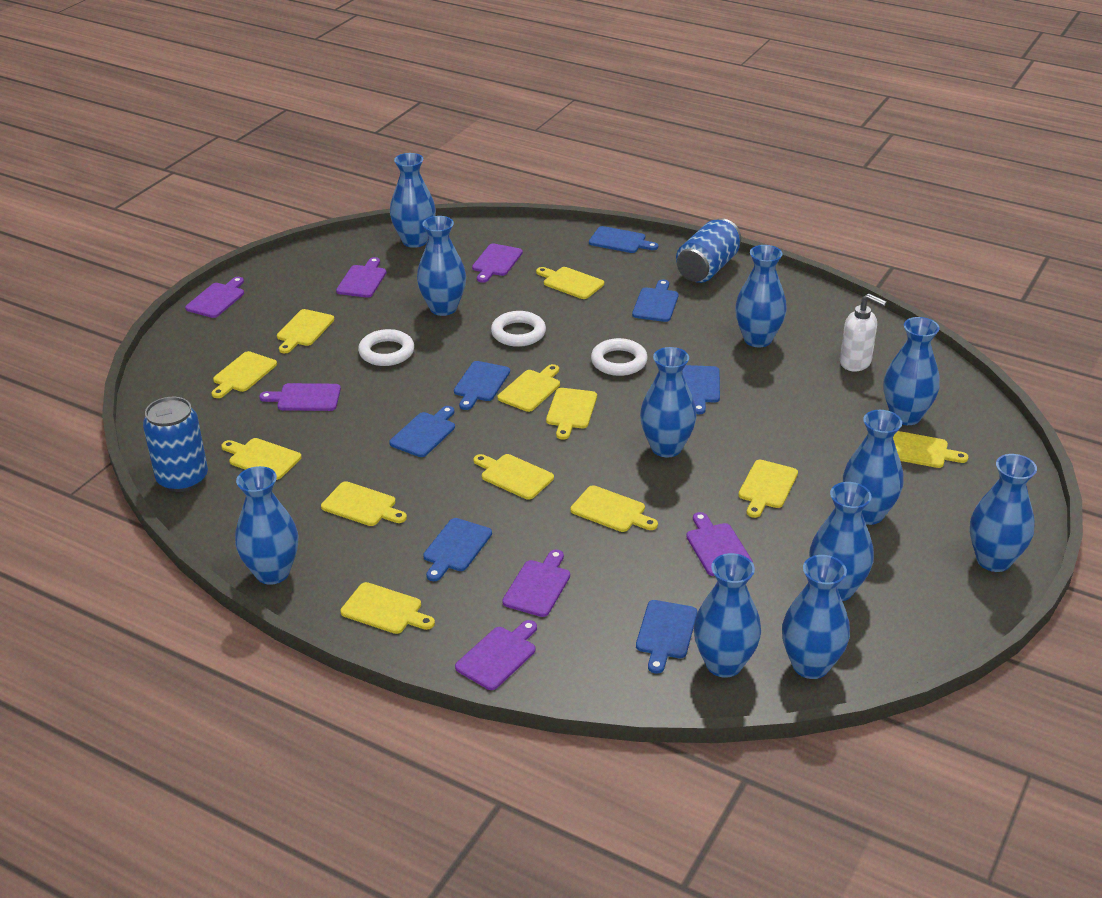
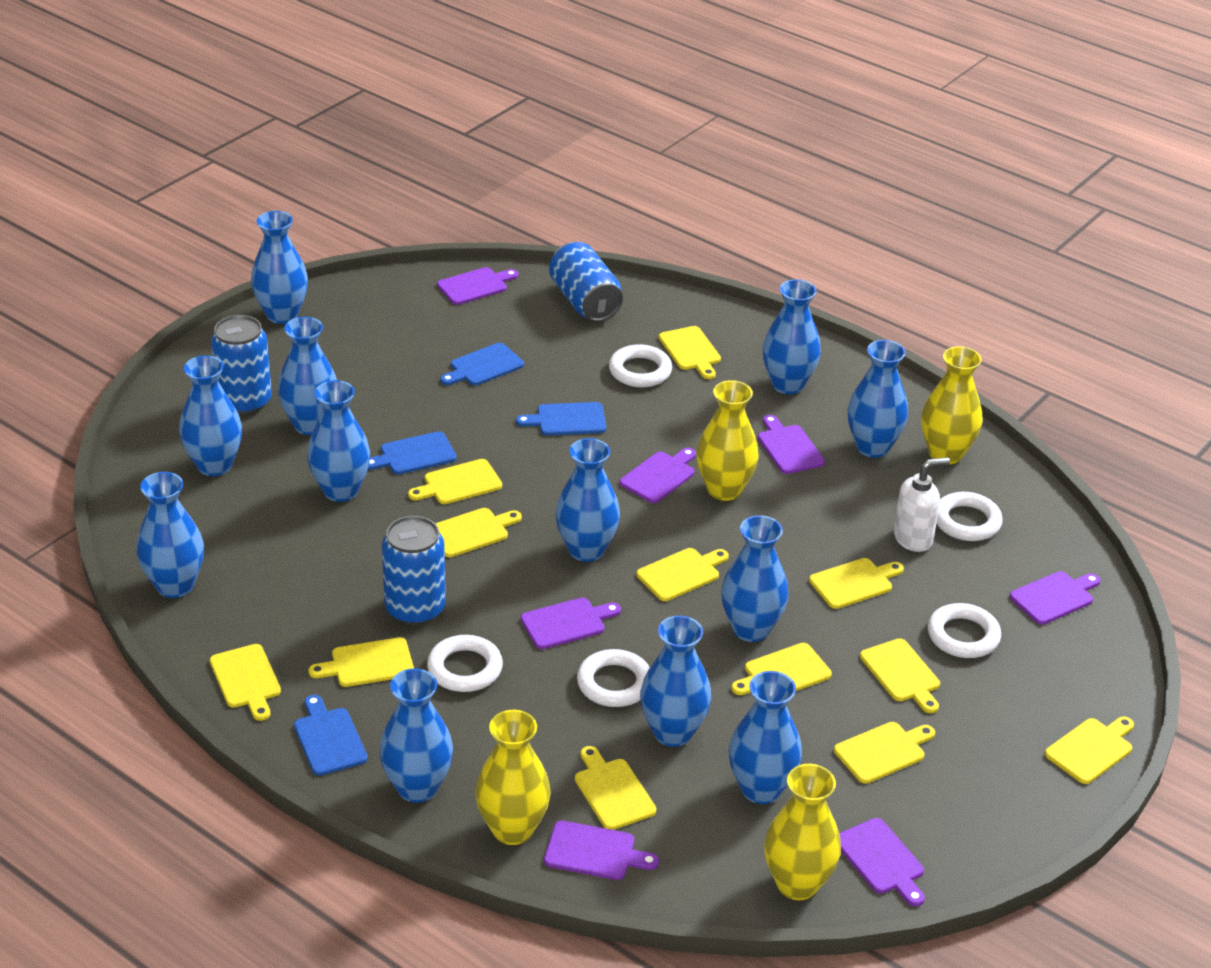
blue can: [143,397,208,492] [676,218,741,283] = 2 -> [211,315,272,415] [382,516,446,625] [549,242,623,322] = 3
blue cutting board: [389,406,455,457] [423,518,492,581] [454,361,510,410] [589,226,658,253] [632,279,679,322] [636,600,697,674] [682,365,720,414] = 7 -> [294,695,368,776] [368,431,457,474] [440,343,524,386] [516,402,606,436] = 4
blue vase: [235,466,298,585] [390,153,436,248] [417,216,466,316] [640,347,697,457] [694,553,761,678] [735,245,787,347] [782,555,850,679] [809,482,874,601] [843,410,904,525] [884,317,940,425] [970,454,1037,572] = 11 -> [136,472,204,598] [179,356,242,476] [251,211,308,324] [278,317,337,435] [307,380,370,502] [379,668,453,803] [555,438,620,562] [640,616,711,747] [721,515,789,642] [729,671,802,804] [763,279,821,394] [847,340,908,458] = 12
white ring: [358,329,414,366] [491,311,546,347] [591,338,648,376] = 3 -> [427,635,503,692] [577,649,650,707] [609,344,672,387] [928,603,1001,658] [936,492,1003,541] = 5
yellow vase: none = 0 -> [475,710,551,845] [697,380,759,501] [764,764,841,900] [921,346,982,464] = 4

